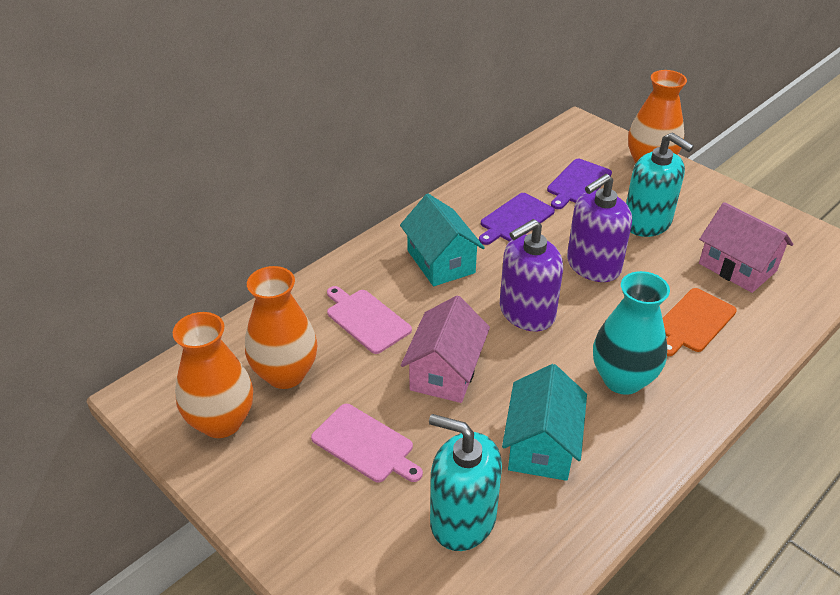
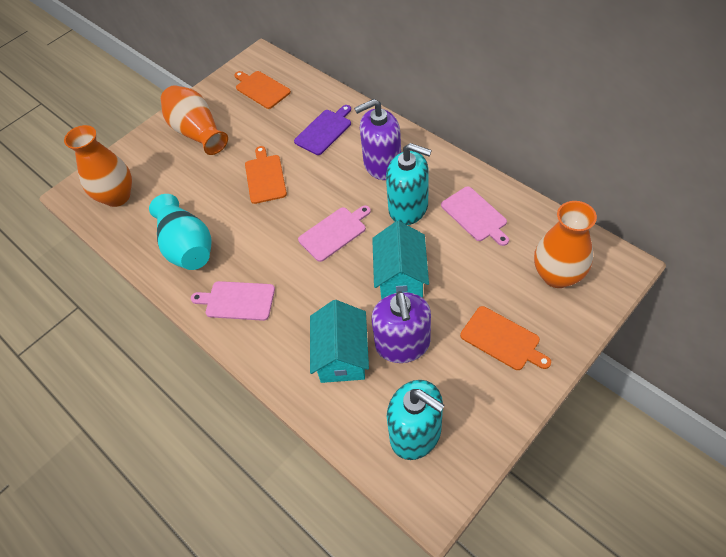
orange cutting board: [663,288,737,356] = 1 -> [235,71,291,109] [245,146,287,204] [460,306,551,370] = 3
pink cutting board: [311,404,423,482] [327,286,412,354] = 2 -> [191,281,275,321] [298,205,371,262] [441,186,509,246] = 3
pink house: [401,296,490,403] [699,202,793,293] = 2 -> none = 0
purple cutting board: [479,193,555,245] [547,159,612,209] = 2 -> [294,105,351,155] = 1

